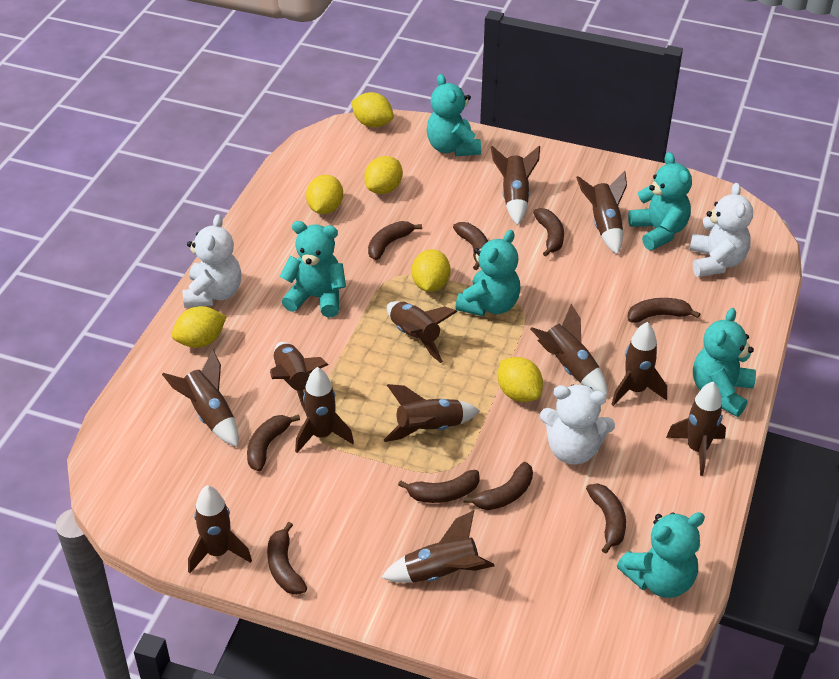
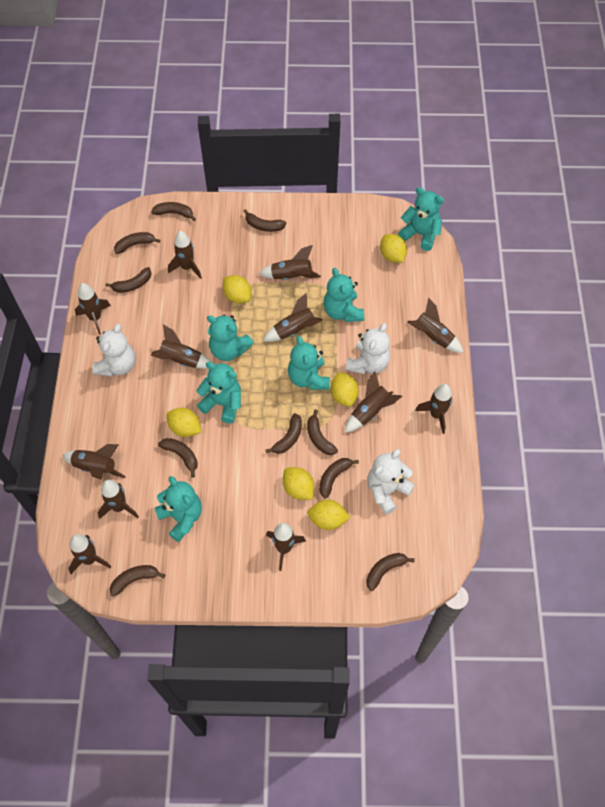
brown banana: [247,414,300,471] [267,522,307,595] [368,221,422,260] [398,470,480,503] [453,222,488,270] [463,462,533,510] [533,208,564,256] [586,483,626,554] [627,298,700,323] = 9 -> [105,267,152,293] [110,565,166,597] [114,232,160,254] [151,202,196,221] [158,438,198,478] [244,209,286,232] [265,413,302,454] [307,410,338,455] [319,458,359,498] [366,553,415,591] = 10

